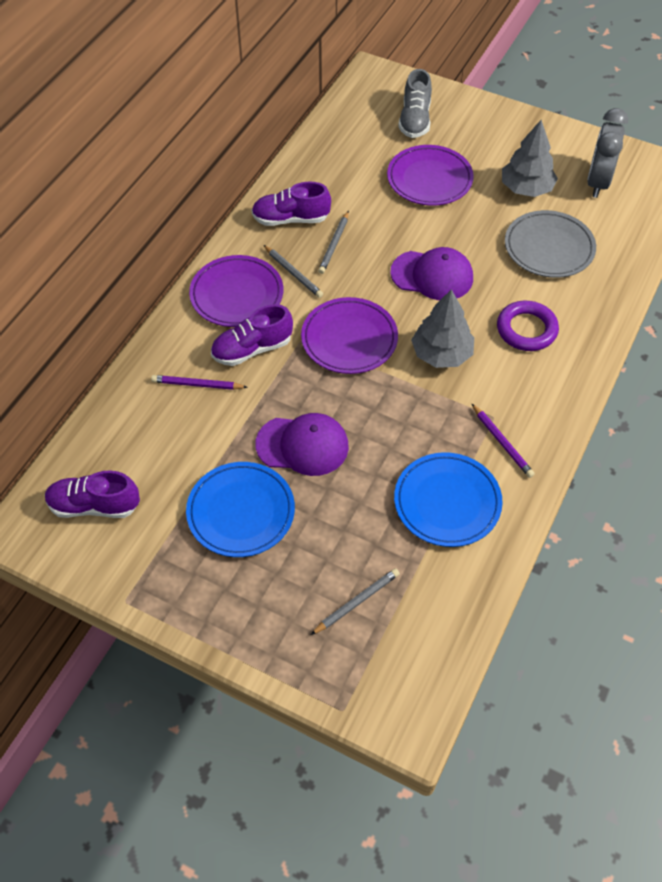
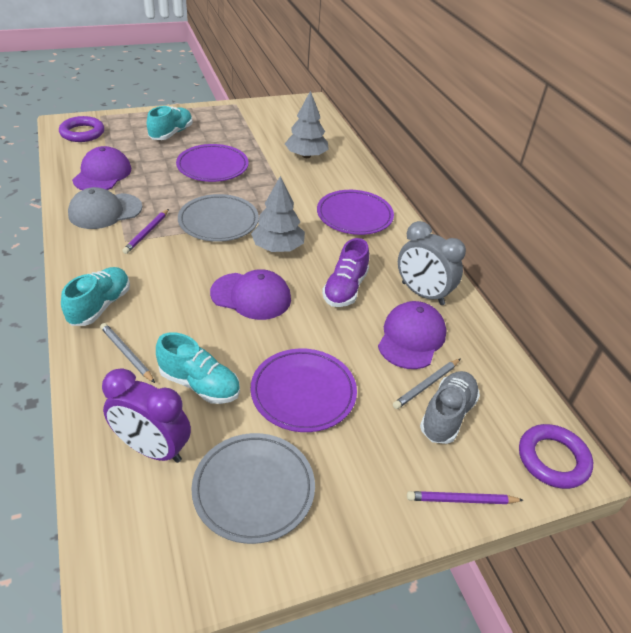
blue plate: [186,462,295,557] [394,452,503,547] = 2 -> none = 0
grey cap: none = 0 -> [68,187,142,229] = 1
grey pencil: [264,245,323,298] [311,568,400,635] [318,211,349,274] = 3 -> [100,323,155,383] [393,358,461,409] = 2
grey plate: [505,210,596,278] = 1 -> [178,194,259,242] [191,433,315,544] = 2
purple cap: [255,413,349,476] [390,247,473,300] = 2 -> [72,146,131,190] [210,269,291,320] [378,301,446,369] = 3
purple clock: none = 0 -> [102,368,191,463] = 1
purple ring: [497,301,559,351] = 1 -> [59,116,104,142] [519,424,593,489] = 2
purple shoe: [45,470,140,518] [211,304,293,366] [252,182,331,226] = 3 -> [322,238,369,307] = 1
turquoise shoe: none = 0 -> [61,267,130,326] [147,106,193,140] [156,332,240,404] = 3

